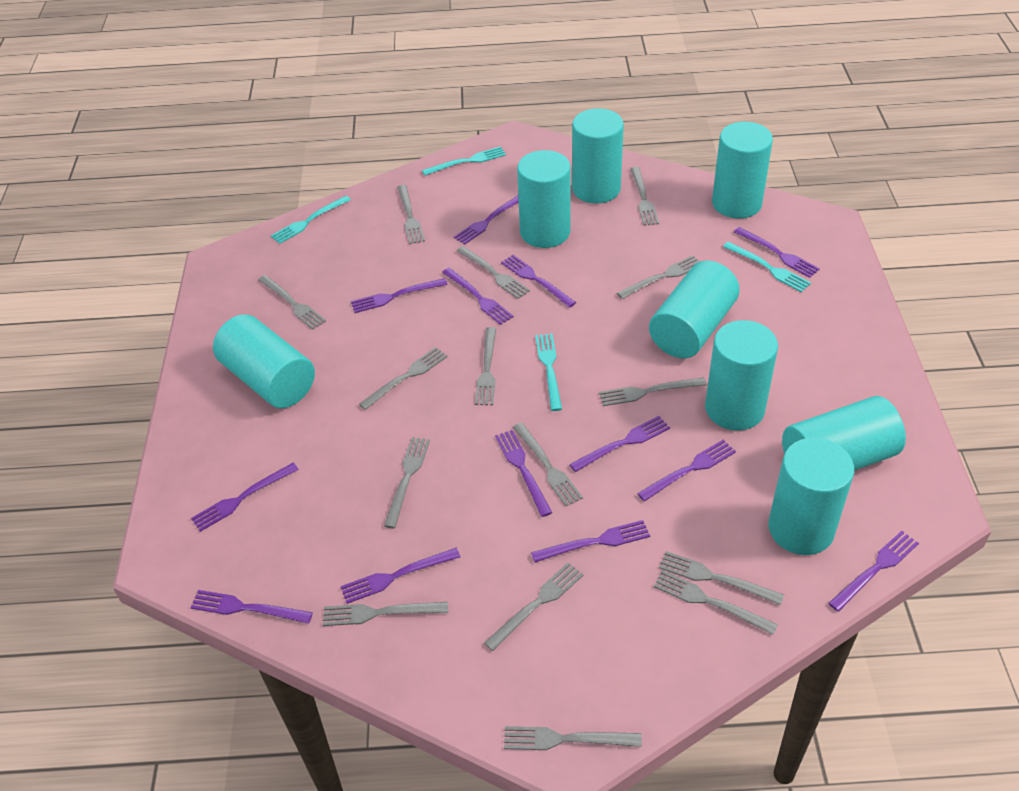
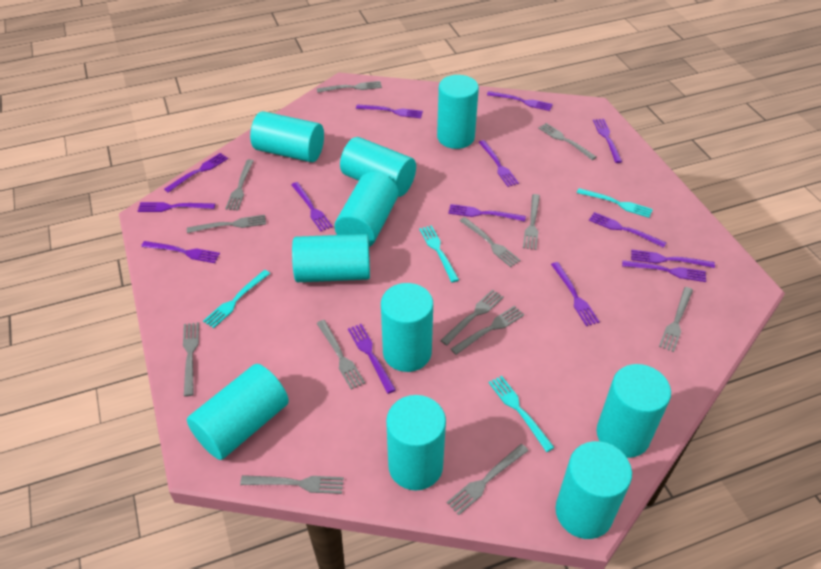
grey fork: [258,275,326,330] [323,602,448,626] [359,347,448,410] [384,437,430,528] [397,185,425,244] [456,246,530,299] [475,327,496,405] [484,562,584,651] [504,726,642,750] [513,423,583,506] [599,377,707,406] [617,255,700,299] [630,167,659,226] [654,570,778,635] [659,551,784,605] = 15 -> [183,322,199,396] [187,215,266,233] [225,159,254,211] [240,475,344,494] [317,81,382,93] [317,320,365,390] [440,290,504,345] [447,444,528,515] [451,306,524,355] [460,217,521,267] [523,194,540,250] [538,123,596,160] [659,287,693,352] = 13
purple fork: [190,590,313,624] [191,463,299,532] [341,548,460,604] [351,278,447,313] [442,268,514,325] [454,196,519,245] [495,430,552,517] [501,255,576,308] [531,520,650,562] [569,416,670,472] [637,440,736,501] [734,227,820,278] [828,531,919,612] = 13 -> [138,202,215,212] [141,241,220,263] [164,153,228,193] [291,182,333,231] [348,324,396,394] [356,104,423,118] [448,204,526,222] [479,140,519,187] [487,91,553,111] [551,262,600,326] [589,212,666,248] [593,119,622,163] [622,260,706,282] [631,249,715,268] = 14
turquoise cylinder: [213,314,315,408] [517,150,571,248] [572,108,624,204] [649,261,740,358] [705,320,778,430] [712,122,773,218] [768,438,854,555] [782,396,906,471] = 8 -> [187,364,289,460] [250,111,324,162] [292,234,370,282] [334,172,398,247] [340,137,416,197] [381,283,433,372] [386,395,446,490] [437,75,479,149] [555,441,632,539] [597,364,671,458] = 10

